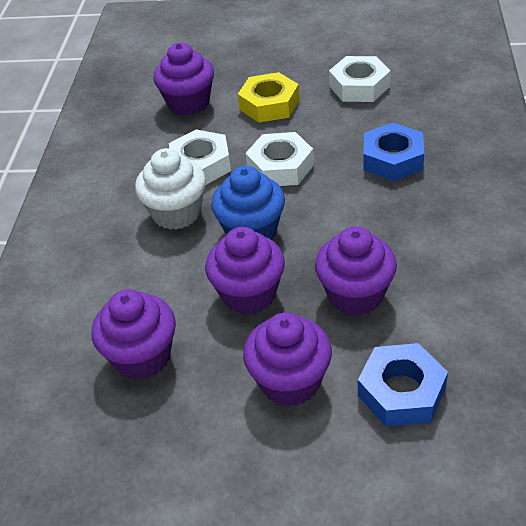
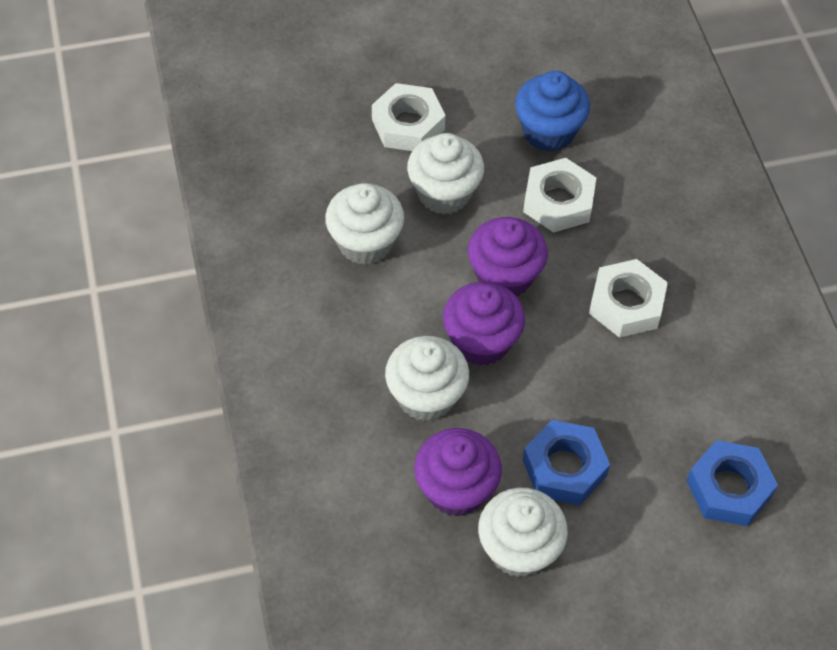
purple cupcake: [92,289,176,380] [154,43,214,116] [205,227,285,315] [243,313,332,407] [315,226,397,316] = 5 -> [414,428,502,516] [443,282,525,366] [468,217,548,296] = 3
white cupcake: [135,148,206,230] = 1 -> [325,183,404,265] [385,336,469,421] [407,133,484,215] [478,488,568,578] = 4
yellow nut: [238,72,300,123] = 1 -> none = 0

